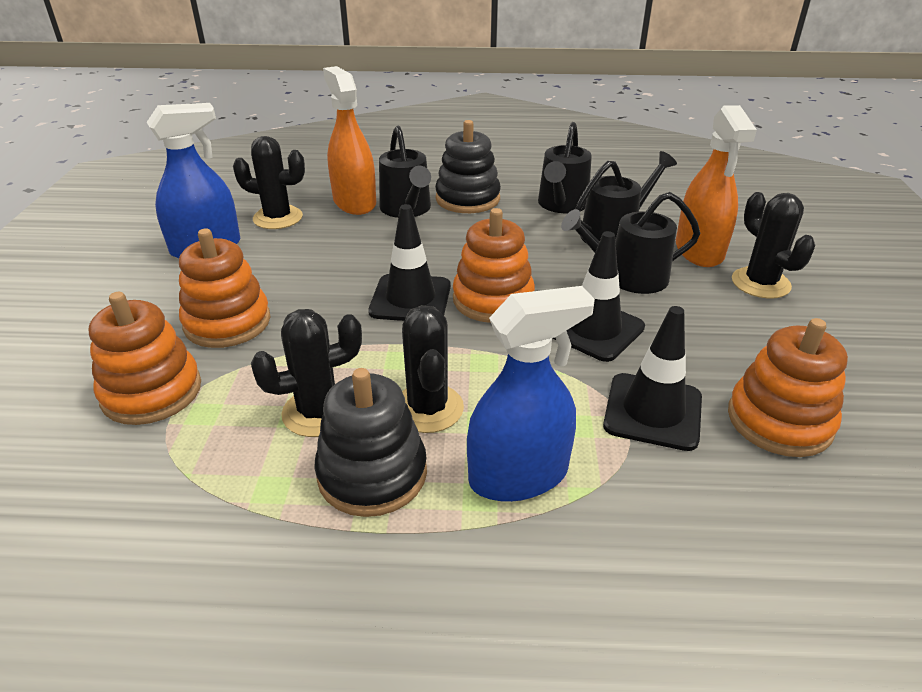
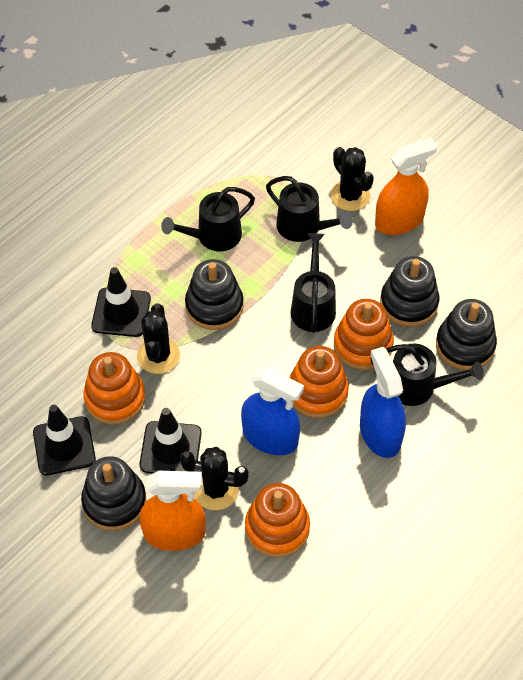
black cactus: [233,136,305,229] [251,309,362,437] [402,305,464,433] [732,192,815,299] = 4 -> [137,303,180,374] [180,447,249,510] [331,147,374,211] = 3
black stacking toy: [314,368,427,517] [435,120,501,213] = 2 -> [81,456,147,531] [185,259,244,330] [380,256,439,327] [436,299,497,370] = 4

